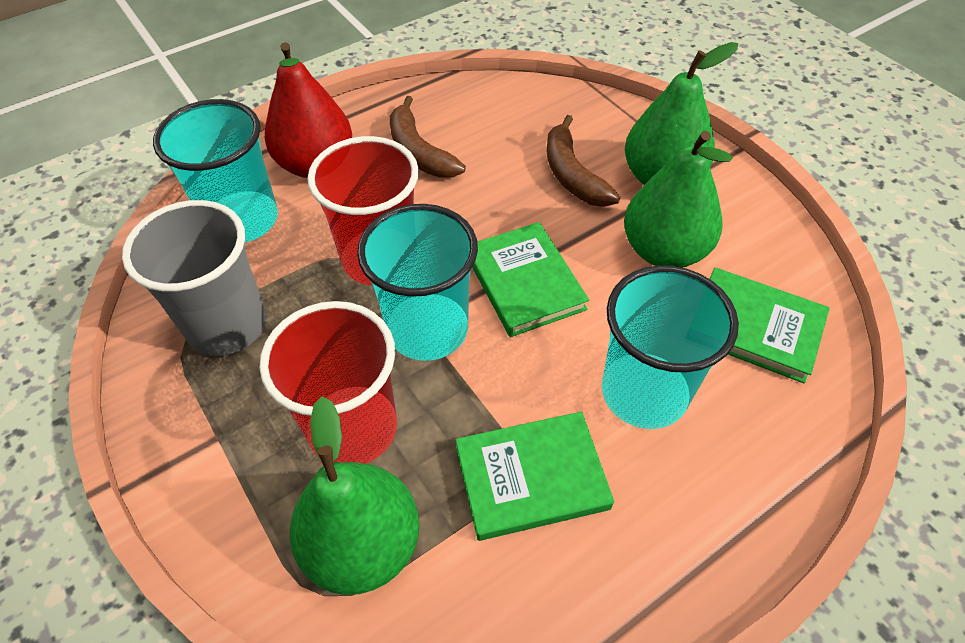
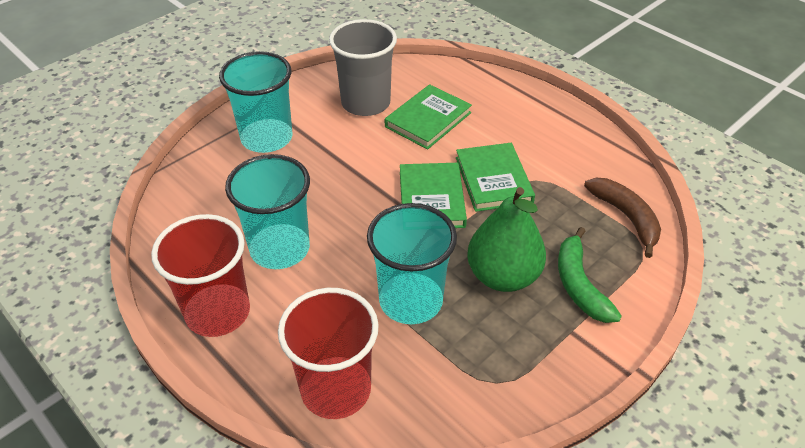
brown banana: [390,96,466,178] [547,115,620,207] = 2 -> [584,178,661,258] = 1
green banana: none = 0 -> [558,227,622,323] = 1
green pear: [290,396,420,595] [624,131,732,268] [625,42,738,185] = 3 -> [467,187,546,292] = 1
red pear: [265,42,352,178] = 1 -> none = 0

